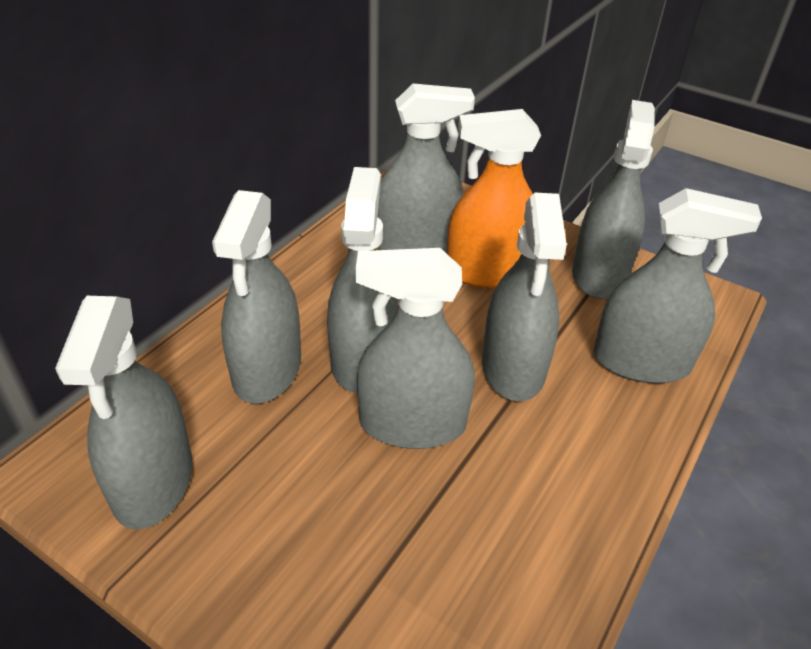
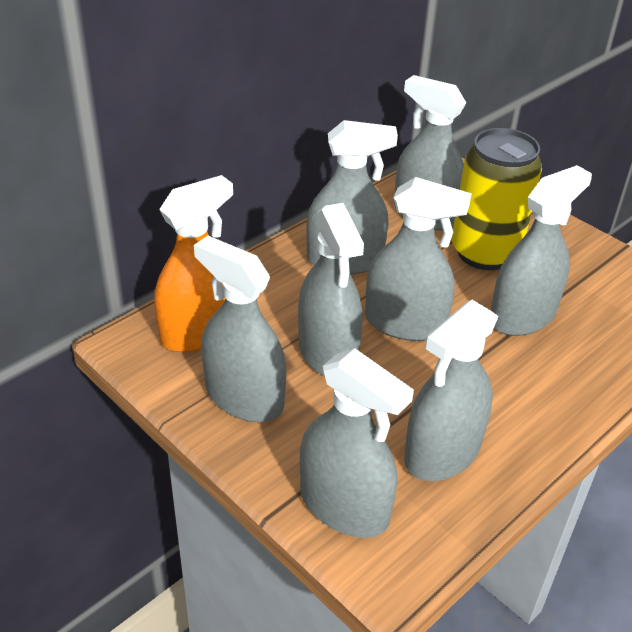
yellow can: none = 0 -> [452,128,542,270] = 1

